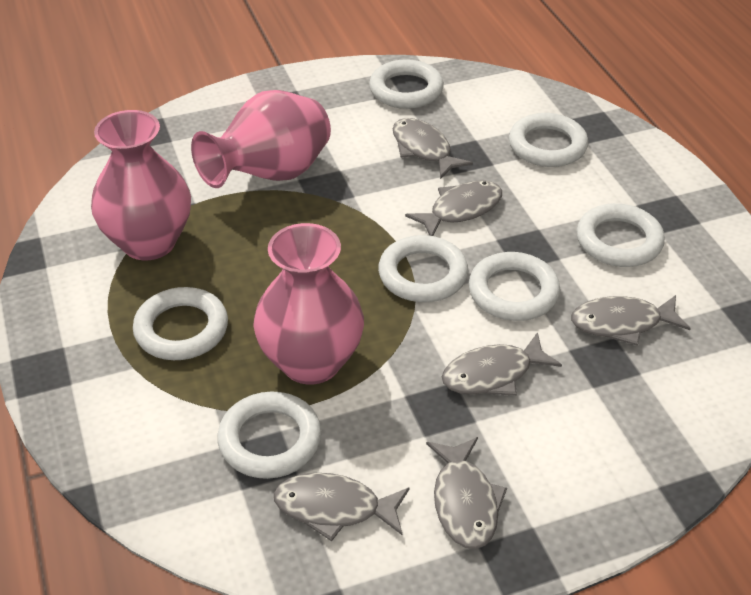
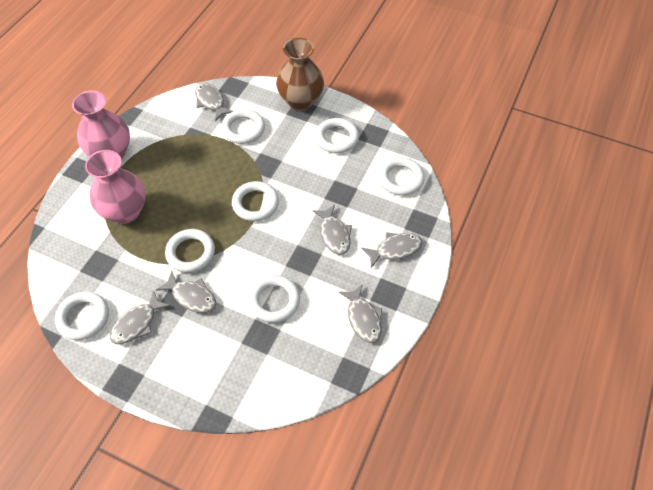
brown vase: none = 0 -> [276,38,324,111] = 1
pink vase: [91,110,191,260] [191,90,331,188] [253,223,364,385] = 3 -> [72,91,130,160] [85,150,146,224] = 2

